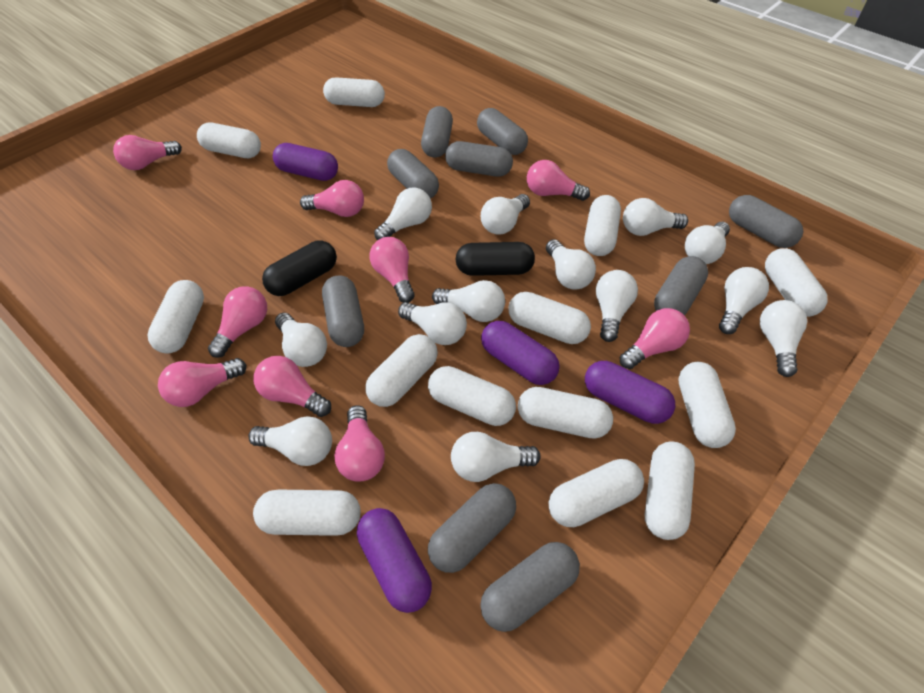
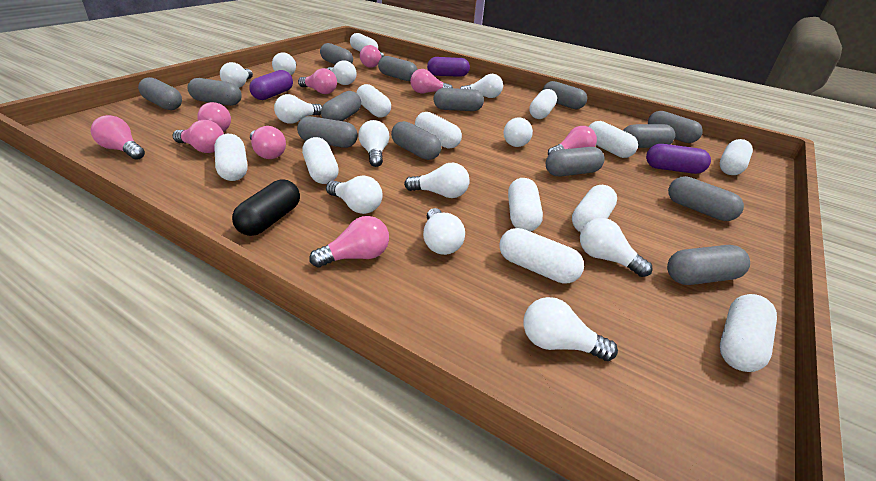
black capsule: [262,240,337,296] [455,242,535,276] = 2 -> [232,180,300,236] = 1
grey capsule: [322,275,364,347] [387,149,439,199] [421,106,453,158] [428,483,516,573] [445,141,513,177] [477,108,528,155] [480,542,580,632] [654,256,708,315] [729,195,803,248] = 9 -> [138,77,182,110] [188,78,242,106] [297,116,358,148] [320,43,353,64] [321,91,361,121] [378,56,418,81] [391,121,441,160] [433,88,484,111] [543,81,587,109] [546,147,605,177] [623,124,675,148] [648,111,703,143] [667,245,750,285] [668,176,744,221] = 14
purple capsule: [273,143,338,181] [357,508,432,613] [481,321,560,385] [585,361,675,424] = 4 -> [249,70,293,100] [427,57,470,77] [646,144,711,174] = 3
white capsule: [147,280,204,353] [197,123,261,158] [253,490,360,536] [323,77,385,107] [365,334,438,407] [428,366,516,426] [508,292,591,344] [518,387,613,439] [549,459,644,527] [584,195,621,256] [645,442,695,540] [678,362,736,448] [765,248,827,317] = 13 -> [214,134,248,181] [302,137,339,184] [350,33,378,52] [356,84,391,117] [415,112,462,149] [500,228,584,284] [508,178,543,232] [529,89,557,119] [572,185,617,232] [588,121,638,158] [720,139,753,175] [720,294,777,372] = 12
white light bulb: [248,416,332,466] [275,313,327,367] [374,187,432,240] [398,302,467,345] [432,280,505,322] [451,432,541,482] [481,194,530,235] [546,239,596,290] [596,270,638,342] [623,198,688,236] [685,222,730,264] [719,267,769,334] [760,300,807,377] = 13 -> [220,62,253,88] [272,53,296,75] [274,94,322,124] [326,176,383,214] [327,60,357,85] [358,120,389,167] [404,163,469,198] [423,208,465,255] [460,74,503,98] [503,117,533,147] [523,297,618,361] [580,218,653,277] = 12

